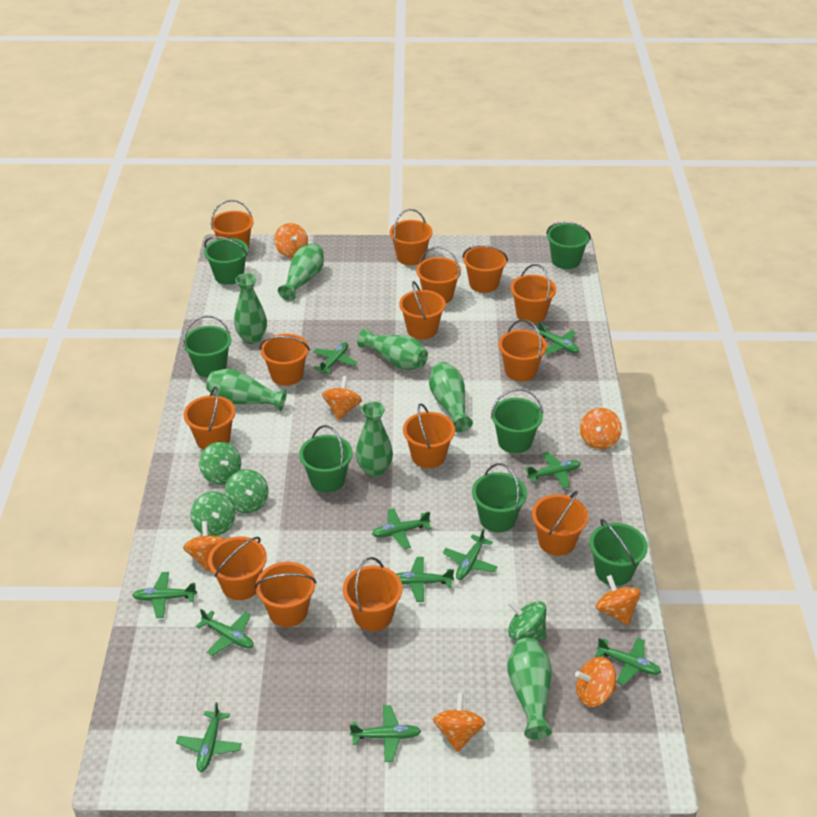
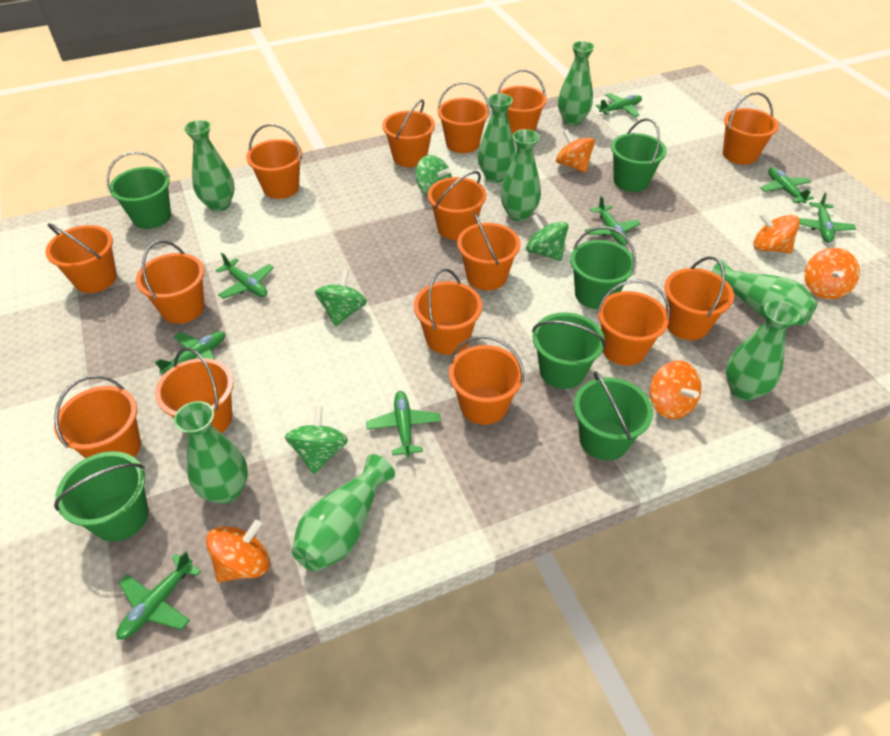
green bucket: [183,315,231,377] [204,236,248,285] [299,425,353,493] [472,463,527,532] [491,389,543,453] [546,222,591,269] [589,519,648,586] = 7 -> [54,451,149,542] [107,152,171,229] [532,312,606,389] [570,226,636,309] [574,371,653,460] [611,118,667,192] = 6
green plane: [132,572,197,618] [176,702,242,772] [196,609,254,656] [313,342,357,374] [350,705,421,762] [372,508,431,549] [396,557,454,602] [443,528,498,580] [525,452,580,489] [538,322,579,355] [595,638,661,686] = 11 -> [116,551,201,640] [155,331,225,374] [216,253,274,299] [366,391,441,457] [585,196,641,246] [596,93,642,117] [760,167,814,203] [799,192,856,242] = 8
green vase: [206,369,287,411] [234,273,267,344] [278,243,324,301] [356,401,393,477] [357,328,428,370] [429,362,473,432] [507,638,552,739] = 7 -> [174,401,248,504] [184,120,235,211] [291,454,395,571] [478,93,515,183] [500,129,541,221] [558,41,595,126] [711,260,817,325] [726,300,800,401] = 8
orange bucket: [183,386,235,450] [208,536,267,600] [211,200,254,249] [255,562,316,627] [260,334,310,386] [343,557,402,631] [389,209,433,265] [399,281,446,339] [403,403,455,468] [416,246,461,303] [462,245,508,293] [499,319,547,381] [510,264,556,323] [532,490,588,556] = 14 -> [45,223,117,293] [54,375,141,458] [136,240,205,324] [155,347,234,433] [246,124,303,199] [382,99,435,167] [414,269,482,355] [428,171,487,240] [438,82,490,153] [449,335,524,425] [457,213,520,290] [497,70,547,136] [597,280,670,366] [664,256,734,340] [723,92,779,165] = 15
orange spinning top: [183,521,225,572] [274,223,308,258] [322,376,362,420] [433,693,485,752] [575,657,616,707] [580,408,622,449] [596,575,641,625] = 7 -> [206,520,270,583] [556,129,595,173] [650,361,702,419] [753,212,800,253] [804,248,860,299] = 5

